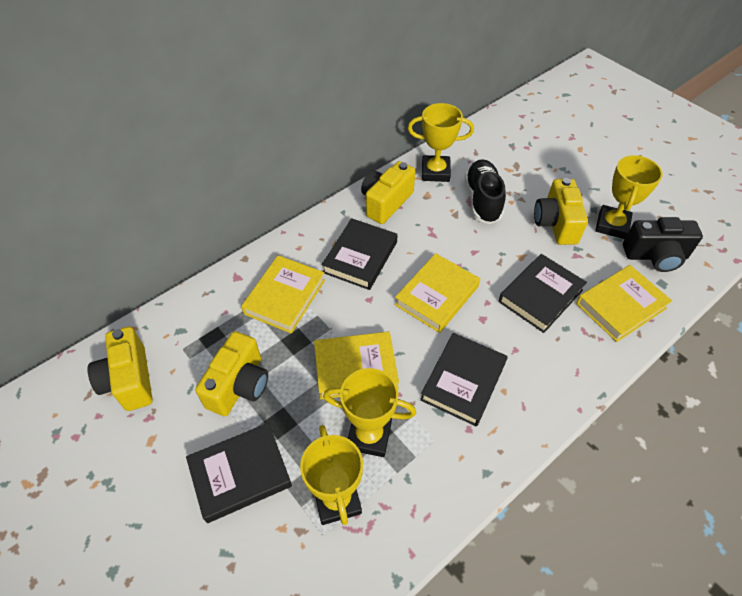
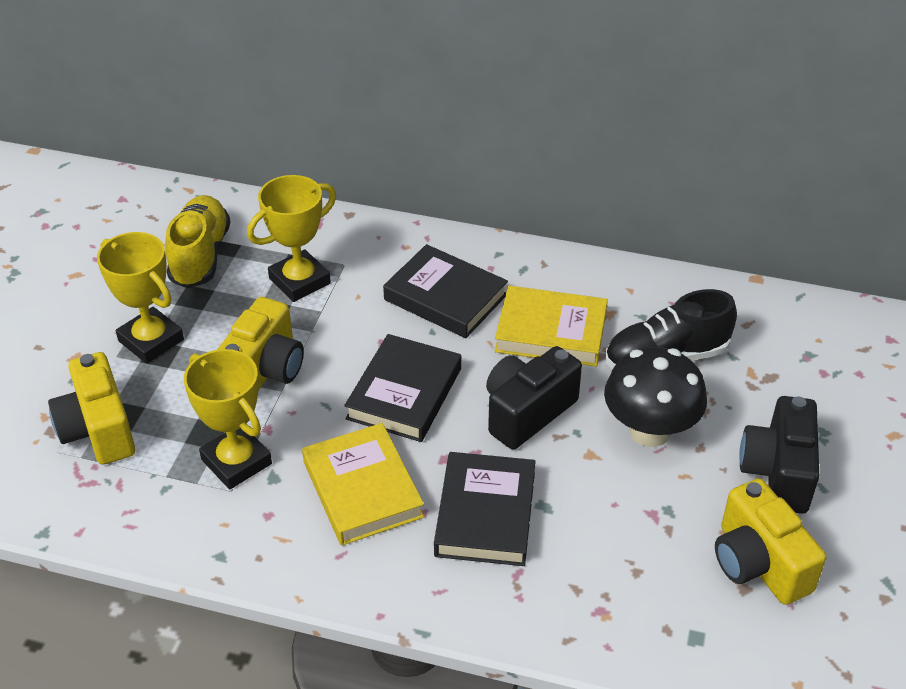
black book: [186,423,292,523] [322,218,397,290] [420,333,508,427] [498,254,587,333] = 4 -> [344,334,461,442] [383,244,508,338] [434,452,536,566] = 3
black camera: [623,217,703,272] = 1 -> [486,346,582,450] [739,396,819,514] = 2
black mushroom: none = 0 -> [604,347,707,447] = 1
yellow book: [241,255,325,333] [314,332,399,399] [395,253,480,333] [576,265,672,342] = 4 -> [302,423,424,546] [495,286,608,367] = 2
yellow camera: [88,326,153,411] [195,331,268,416] [361,161,415,224] [534,178,588,245] = 4 -> [48,352,135,465] [217,297,304,390] [715,478,826,605] = 3
yellow shoe: none = 0 -> [165,195,231,288] = 1
yellow trophy: [300,425,363,525] [323,368,416,457] [408,103,474,182] [595,155,663,239] = 4 -> [97,232,184,364] [184,349,272,489] [247,175,336,302] = 3

